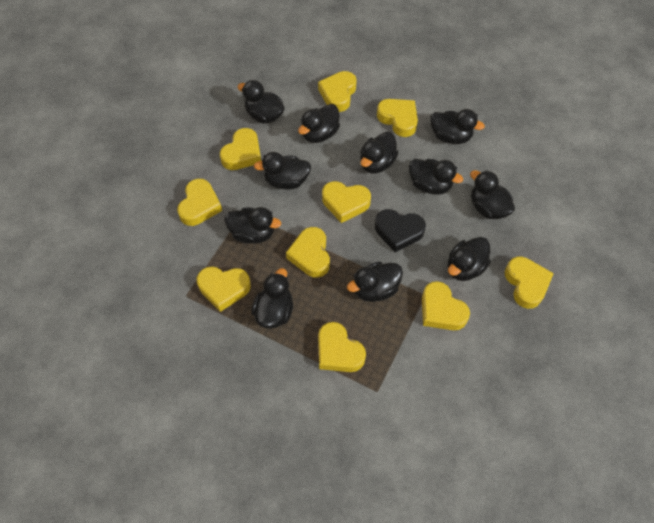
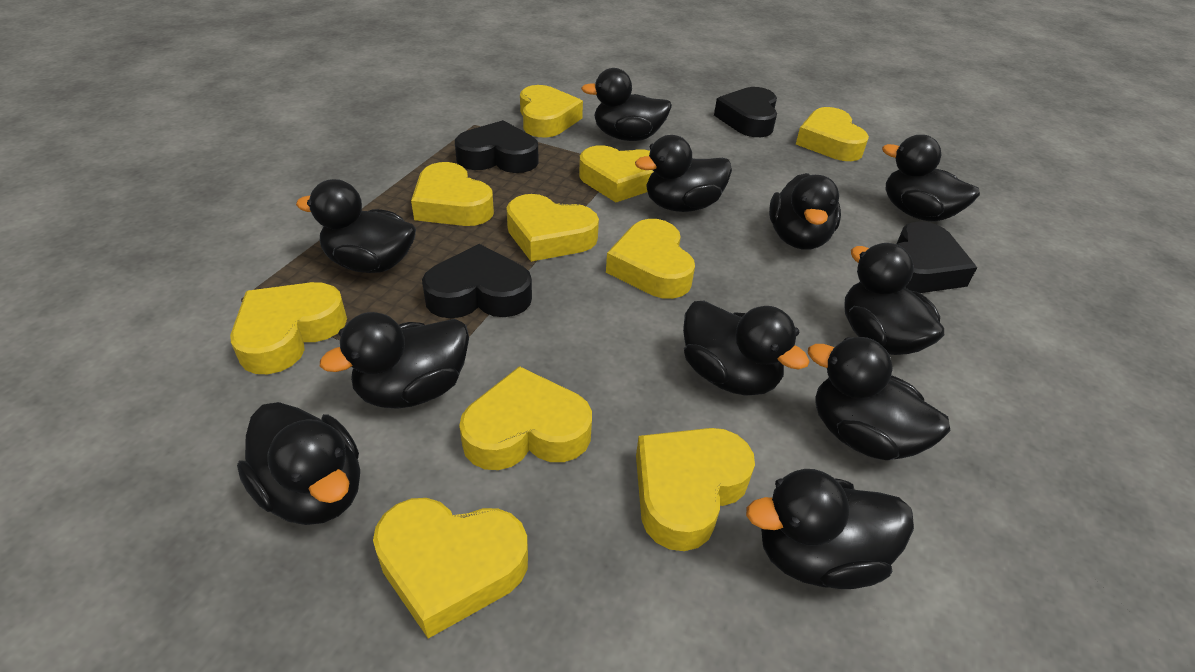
black heart: [375,209,426,252] = 1 -> [422,244,532,318] [455,120,538,173] [714,87,777,137] [897,221,977,293] = 4

